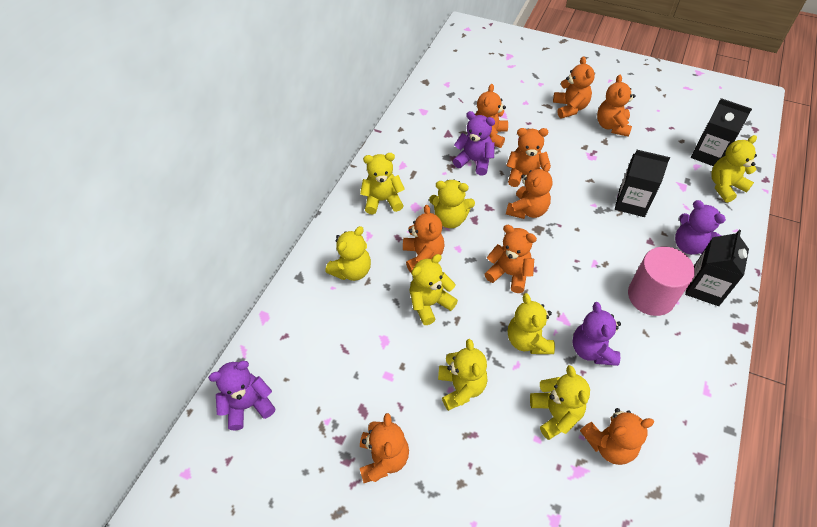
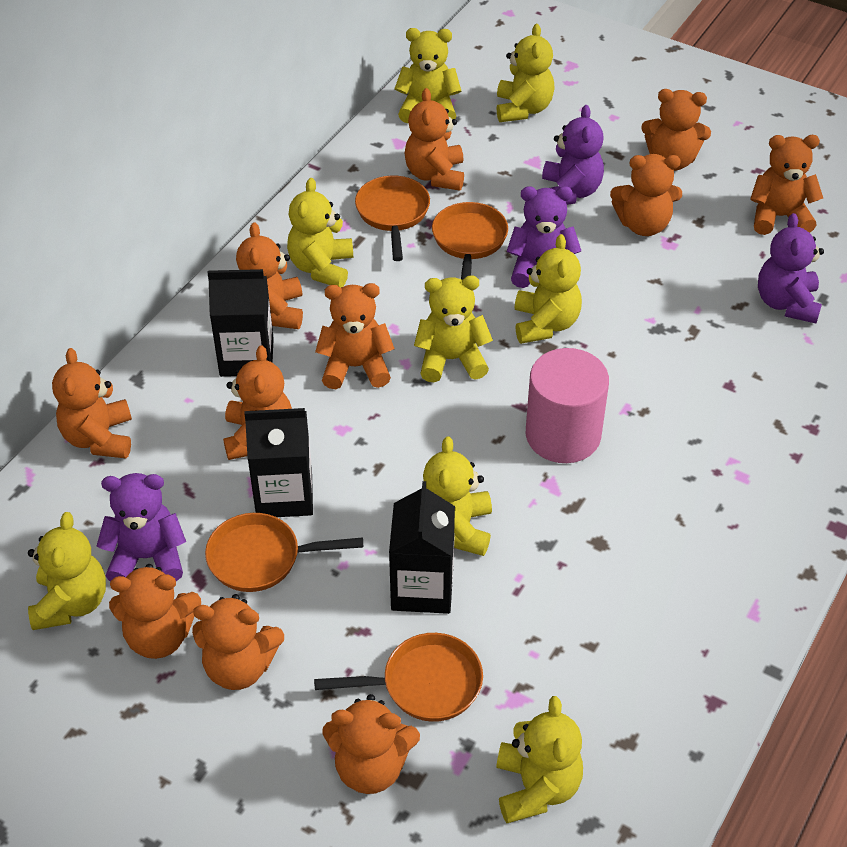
orange pan: none = 0 -> [205,513,363,592] [314,633,483,722] [355,176,430,261] [432,202,508,280] = 4
orange teddy bear: [360,413,409,483] [403,205,445,273] [475,84,508,148] [484,225,537,293] [506,128,550,187] [506,163,552,219] [553,57,595,118] [580,408,654,465] [597,75,635,137] = 9 -> [52,348,132,458] [109,564,201,659] [192,594,284,690] [223,345,292,460] [236,222,303,329] [315,283,395,389] [322,694,420,794] [405,88,464,191] [610,154,682,236] [641,89,711,171] [750,135,823,235] = 11

